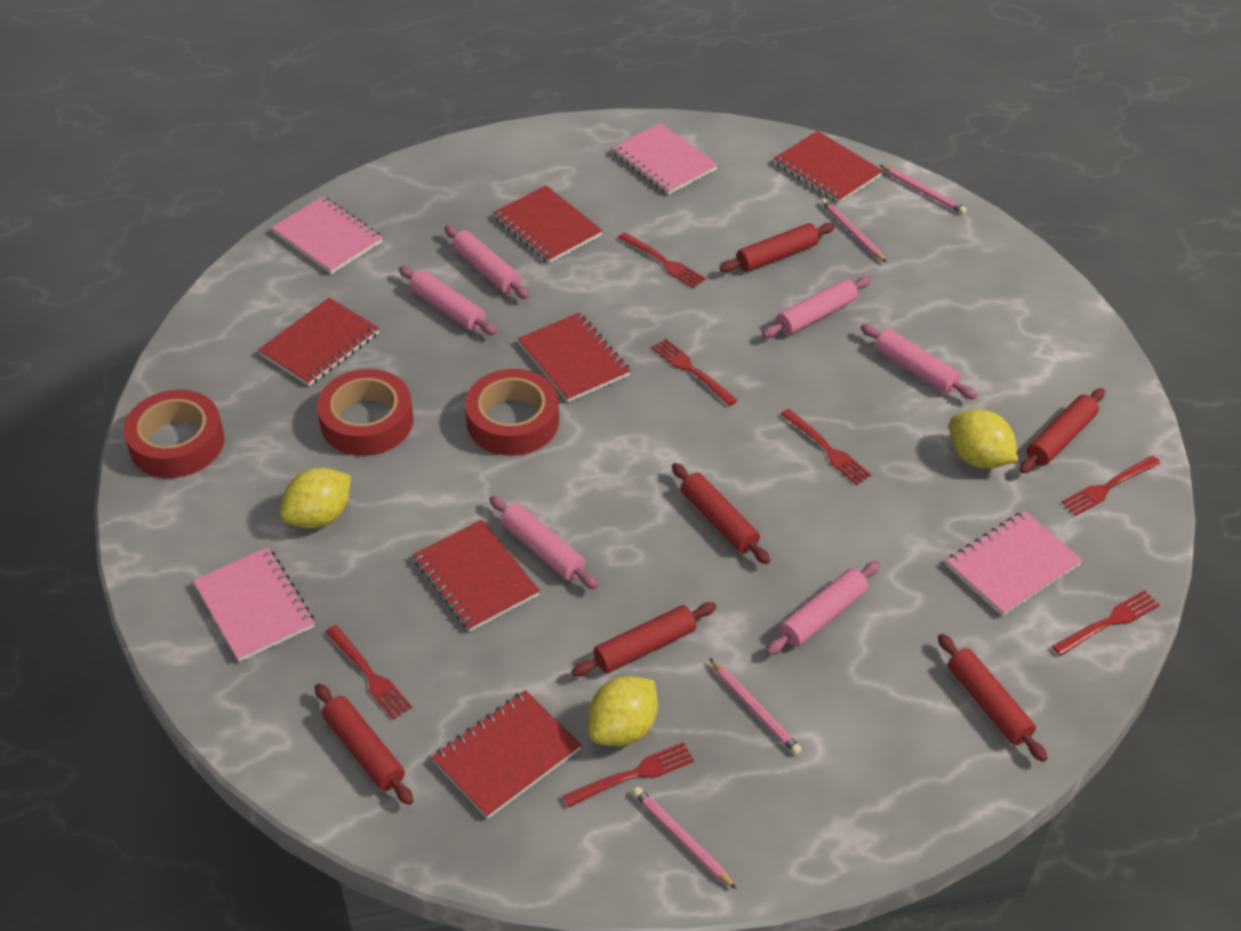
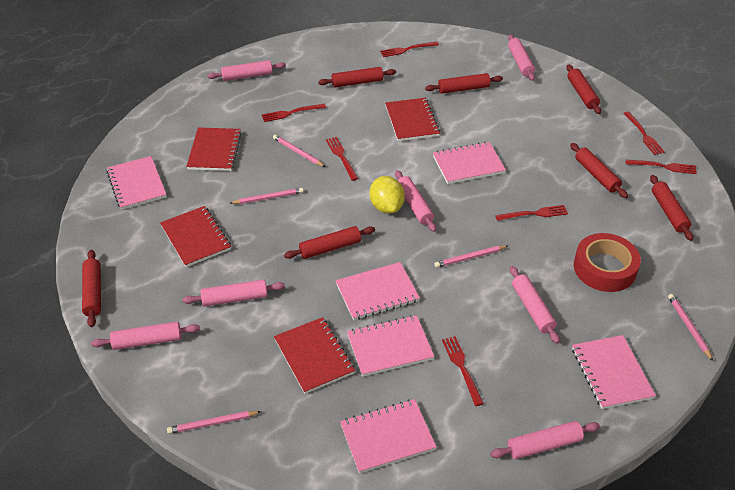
pink notebook: [193,547,315,662] [271,196,383,274] [612,123,718,195] [946,510,1083,616] = 4 -> [106,156,167,210] [336,262,420,320] [340,399,436,473] [347,315,434,377] [433,142,506,184] [572,335,656,409] = 6
pink pencil: [633,787,736,889] [709,658,802,755] [821,198,887,263] [880,165,967,214] = 4 -> [167,411,262,434] [229,188,304,204] [273,135,325,167] [434,245,508,268] [668,294,713,361] = 5
pink rolling pin: [399,266,497,335] [445,226,529,299] [490,496,598,589] [762,277,871,338] [766,561,880,655] [860,324,977,399] = 6 -> [91,322,200,350] [182,280,285,307] [207,60,286,81] [395,170,436,232] [490,421,600,459] [508,34,535,81] [510,266,560,344] = 7
red notebook: [258,298,379,386] [413,520,540,632] [432,690,581,819] [493,185,603,263] [518,312,631,402] [774,131,883,203] = 6 -> [160,206,231,267] [186,127,242,171] [274,317,355,394] [385,98,440,141] = 4
red rolling pin: [315,684,413,805] [572,602,716,676] [672,463,770,564] [720,223,835,272] [938,634,1047,762] [1020,388,1105,473] = 6 -> [82,250,101,327] [284,226,375,259] [318,67,396,87] [425,73,503,94] [566,64,601,114] [570,143,628,198] [650,175,693,241] = 7
red tape: [123,390,225,478] [317,369,413,456] [465,369,559,456] = 3 -> [574,233,641,292] = 1
yellow lemon: [280,468,351,528] [588,676,658,746] [949,409,1018,468] = 3 -> [370,176,405,214] = 1

